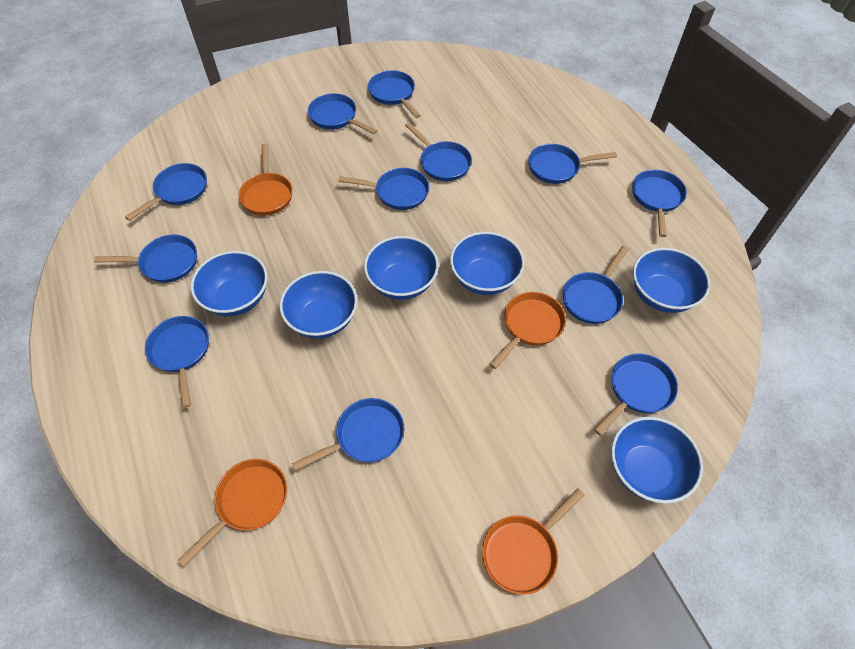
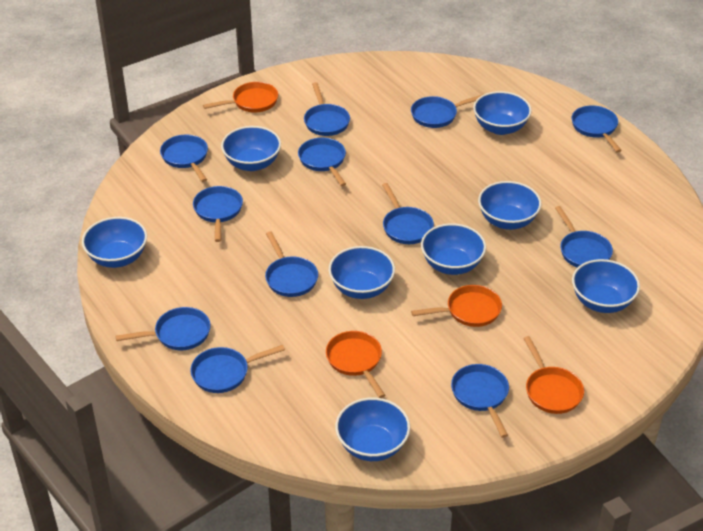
blue bowl: [191,251,268,316] [280,271,358,339] [364,236,439,300] [450,232,525,295] [611,417,703,504] [633,248,710,313] = 6 -> [82,217,147,268] [221,126,281,171] [329,246,395,299] [335,397,410,461] [421,223,486,275] [473,91,532,135] [478,181,541,230] [572,259,640,313] = 8

